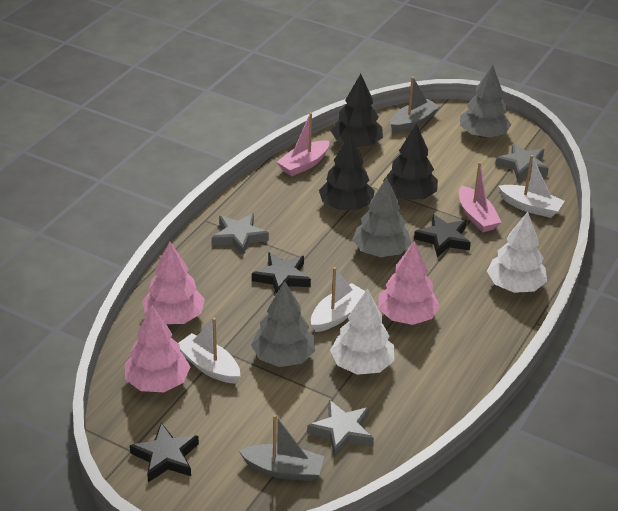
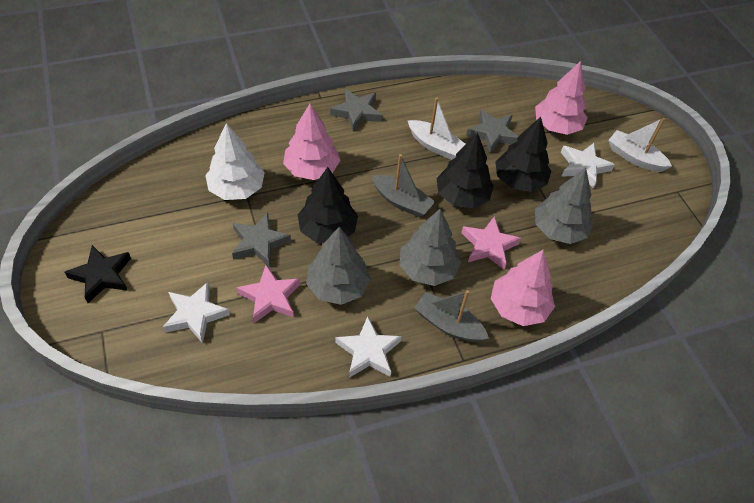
black star: [130,423,199,482] [252,252,311,294] [414,214,471,257] = 3 -> [65,245,131,303] = 1
pink boat: [277,112,329,176] [459,162,501,232] = 2 -> none = 0
pink star: none = 0 -> [237,265,301,323] [461,216,521,270] = 2
white boat: [178,318,240,383] [311,267,365,332] [499,155,565,218] = 3 -> [408,97,465,160] [608,118,672,172] = 2
white star: none = 0 -> [163,282,230,344] [335,316,402,378] [561,143,615,188] = 3
white tree: [330,289,394,375] [487,212,547,293] = 2 -> [205,123,265,200] = 1

